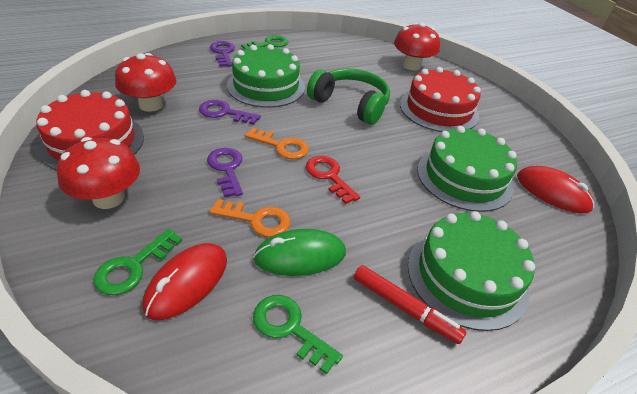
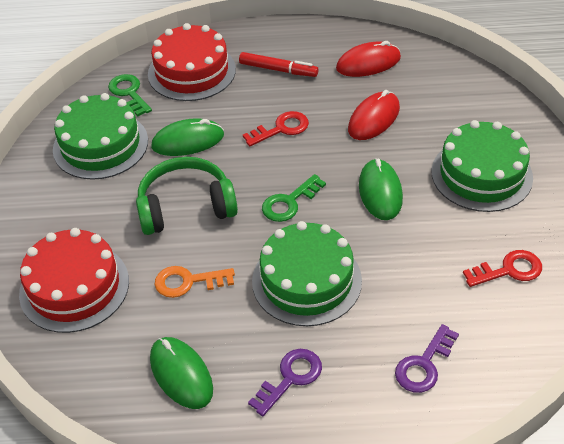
green key: [93,229,182,295] [241,35,288,50] [253,295,343,375] = 3 -> [108,74,152,116] [262,174,326,222] = 2
green mouse: [253,229,346,276] = 1 -> [150,337,213,409] [151,118,224,156] [359,159,403,220] = 3
orange key: [209,199,291,237] [245,127,309,159] = 2 -> [155,266,235,298] = 1
purple key: [199,100,261,125] [207,148,243,197] [210,41,235,67] = 3 -> [248,349,322,416] [395,324,459,393] = 2
red key: [306,156,360,204] = 1 -> [243,111,309,146] [463,250,542,287] = 2
red mushroom: [57,137,140,209] [115,53,177,112] [394,22,440,70] = 3 -> none = 0

